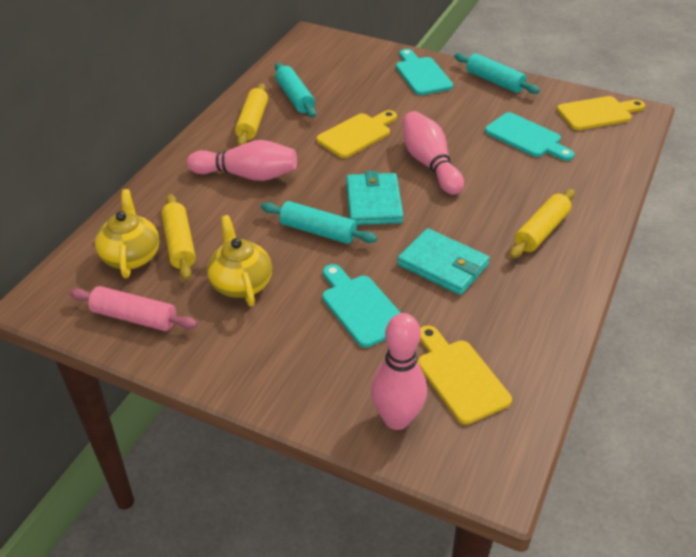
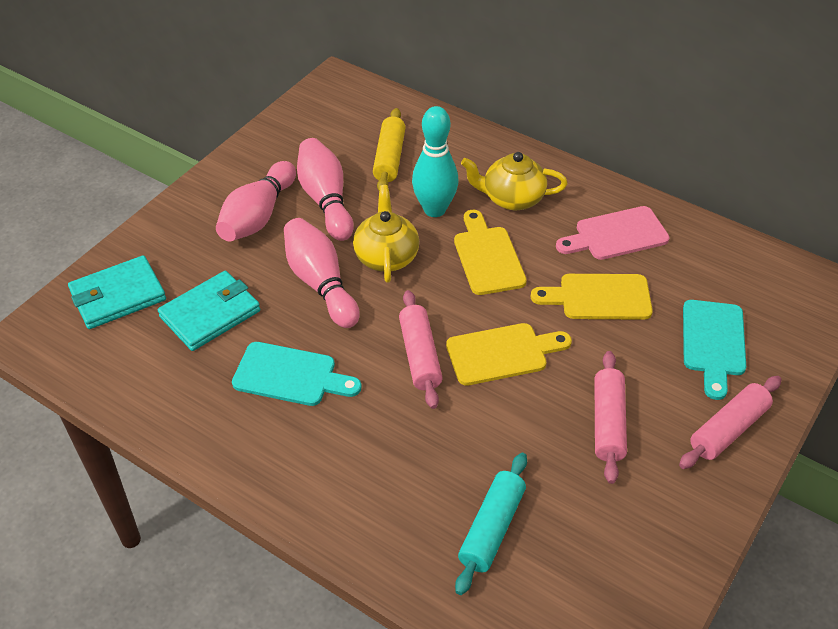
pink cutting board: none = 0 -> [556,206,669,260] = 1
pink rolling pin: [69,286,198,331] = 1 -> [399,290,443,409] [594,351,627,484] [679,376,782,469] = 3
turquoise bowling pin: none = 0 -> [412,106,459,217] = 1
turquoise cutting board: [322,264,401,348] [396,49,453,95] [485,112,574,161] = 3 -> [232,342,362,406] [683,300,746,400] = 2
turquoise rolling pin: [261,201,377,244] [275,63,316,118] [454,53,540,94] = 3 -> [455,453,527,595] = 1
yellow rolling pin: [161,194,196,280] [235,83,268,146] [510,189,575,259] = 3 -> [373,108,406,190] = 1

